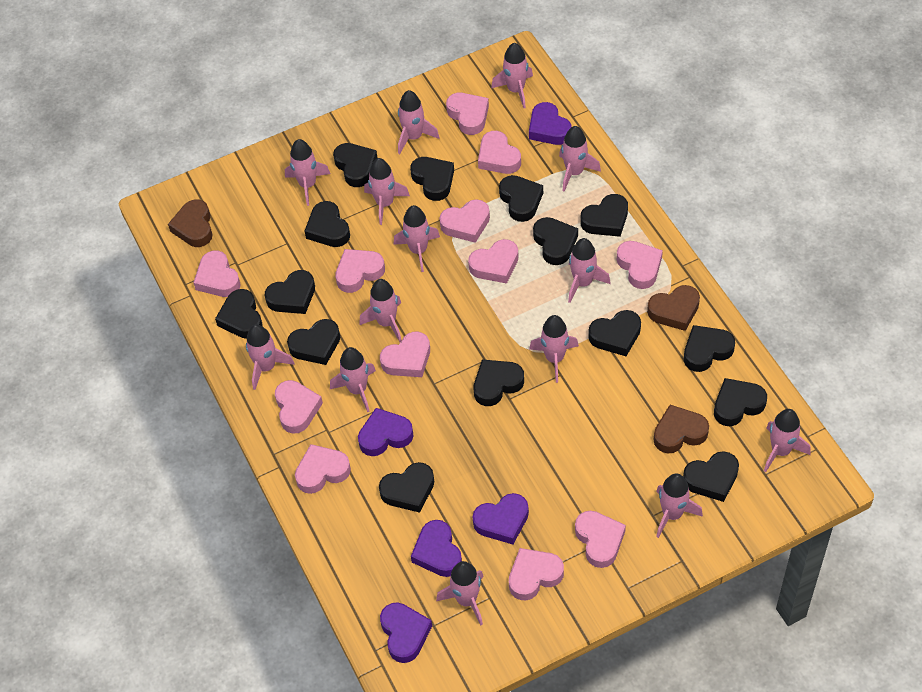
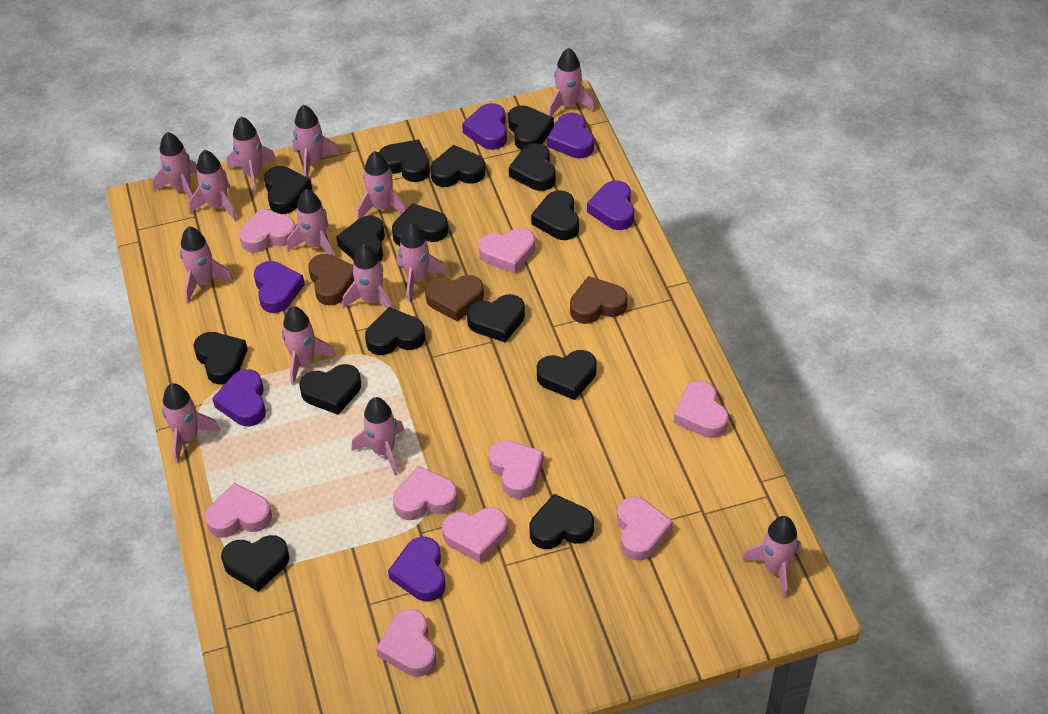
pink heart: [193,251,241,297] [275,380,323,434] [295,444,351,494] [335,249,385,293] [380,332,430,377] [439,199,490,243] [446,93,489,135] [468,239,519,284] [478,131,521,174] [509,548,564,600] [575,511,626,568] [617,241,663,289] = 12 -> [205,483,272,537] [239,208,296,253] [376,609,436,677] [393,466,457,520] [442,507,508,563] [479,228,535,274] [489,440,544,499] [617,497,673,561] [674,381,729,438] = 9
purple heart: [358,408,414,456] [380,602,432,663] [411,520,462,577] [473,493,529,544] [529,102,571,145] = 5 -> [212,369,266,426] [254,261,305,313] [388,537,445,602] [462,103,507,150] [547,112,594,159] [587,180,634,230] = 6

